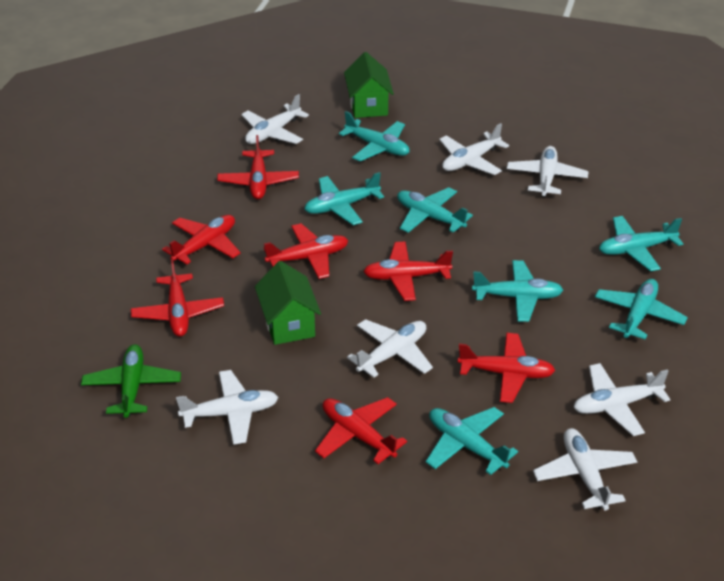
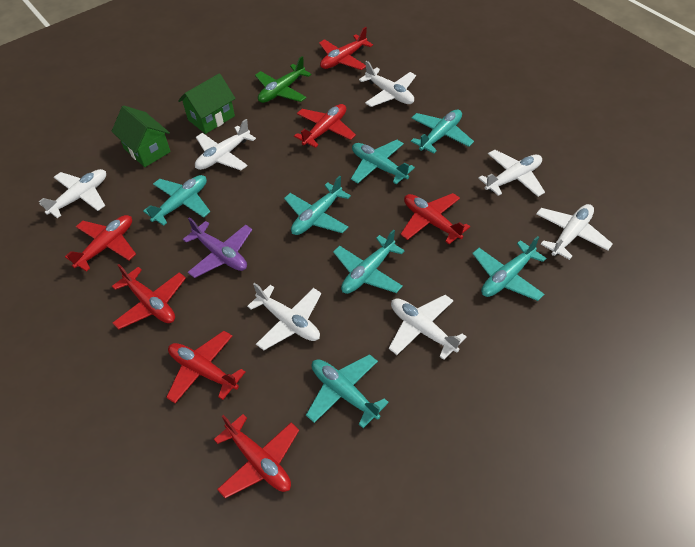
purple plane: none = 0 -> [183,217,252,278] = 1

